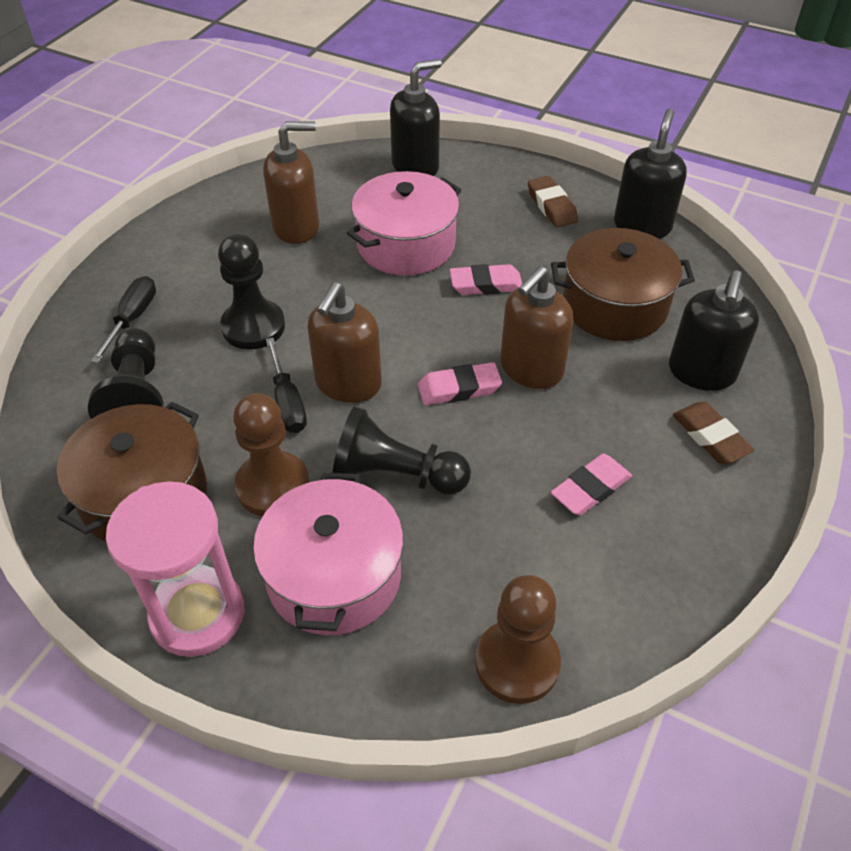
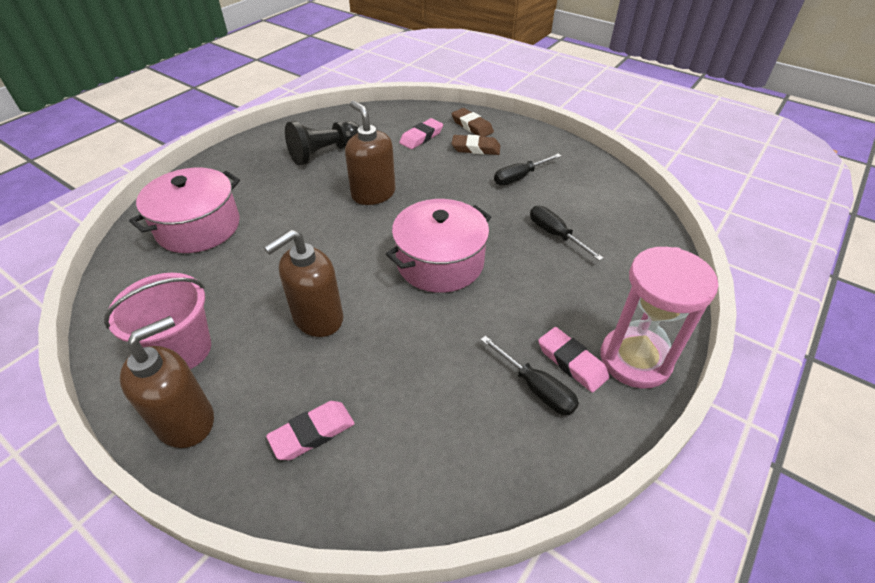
black pawn: [88,328,164,419] [218,234,285,350] [333,406,471,495] = 3 -> [285,121,360,165] = 1
black screwdriver: [91,276,156,363] [266,338,307,433] = 2 -> [481,336,579,415] [494,154,561,185] [530,206,604,261] = 3
black soap dispenser: [390,59,442,176] [614,108,687,239] [669,270,759,391] = 3 -> none = 0
brown pawn: [233,393,309,516] [475,575,561,704] = 2 -> none = 0
brown pot: [57,402,207,542] [551,228,695,341] = 2 -> none = 0
pink bucket: none = 0 -> [104,273,211,369] = 1

